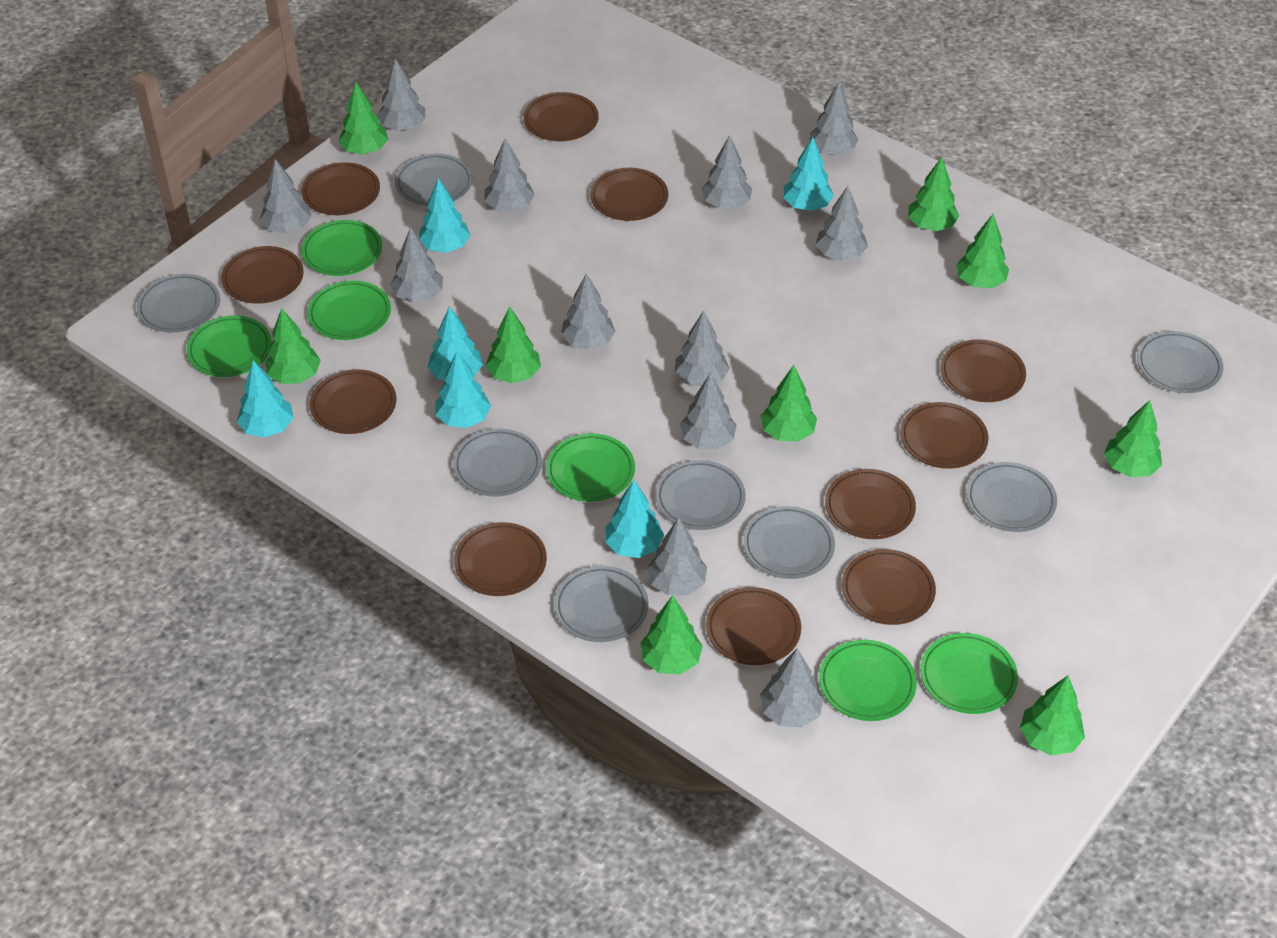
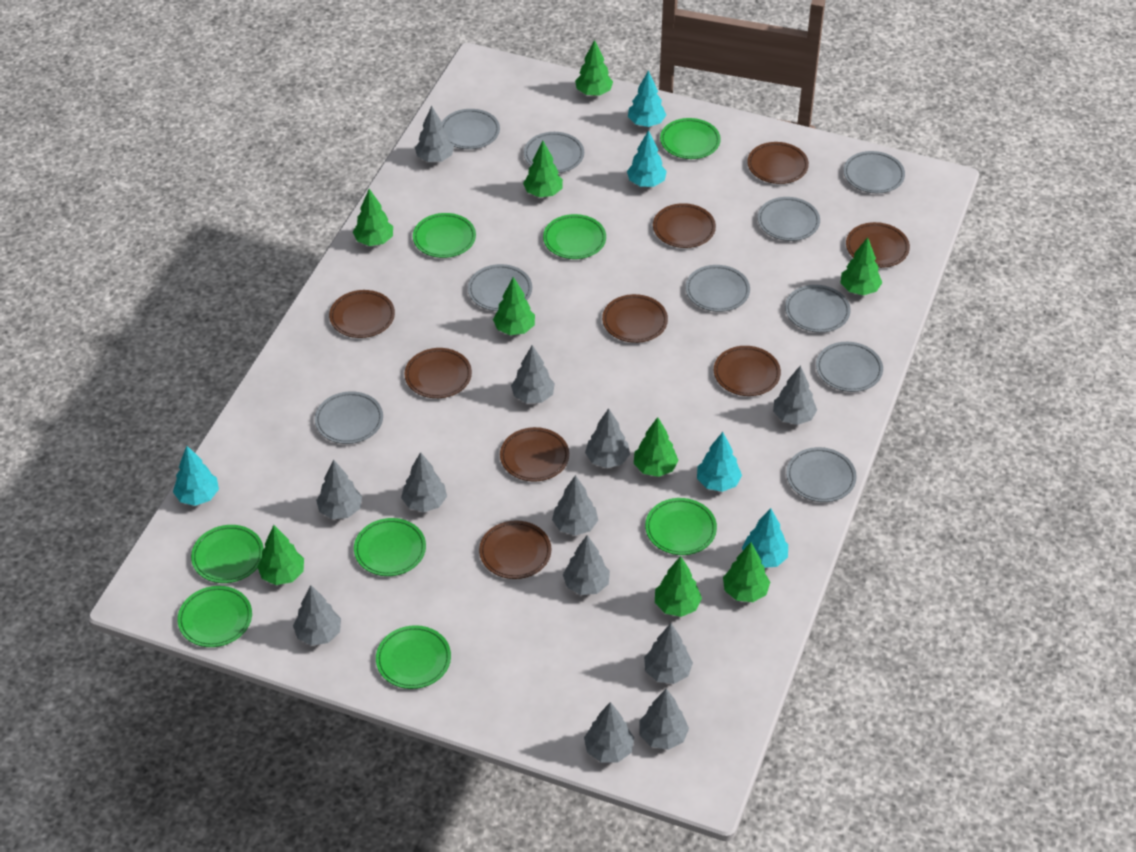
brown plate: [221,246,304,304] [301,162,380,215] [310,369,396,434] [454,522,547,596] [523,92,599,141] [590,168,668,221] [706,587,801,665] [825,469,916,539] [842,549,936,625] [900,402,989,469] [940,339,1026,402] = 11 -> [329,290,395,338] [405,348,472,398] [479,520,551,579] [500,427,569,482] [602,294,668,343] [653,203,716,248] [714,346,781,396] [747,142,809,184] [846,222,910,268] = 9
green plate: [187,316,272,377] [301,220,382,276] [308,281,391,340] [546,433,635,502] [819,640,917,721] [920,633,1018,714] = 6 -> [177,586,252,647] [191,525,264,583] [354,518,426,576] [376,625,451,689] [413,213,476,258] [543,214,606,259] [645,498,717,555] [660,118,721,159] = 8
grey plate: [137,274,220,333] [395,154,473,206] [453,429,542,497] [554,566,649,642] [656,460,746,530] [743,506,835,579] [966,462,1057,532] [1137,331,1223,393] = 8 -> [315,391,383,444] [442,109,500,149] [468,264,532,311] [524,132,584,173] [685,265,750,312] [757,197,820,241] [785,285,851,333] [786,447,857,502] [816,342,883,392] [843,151,905,193] = 10
turquoise tree: [237,360,294,438] [419,178,470,253] [428,306,483,381] [435,351,491,428] [605,480,664,558] [783,137,834,211] = 6 -> [173,446,219,506] [627,130,667,187] [628,70,666,127] [697,432,742,492] [742,508,788,568] = 5

